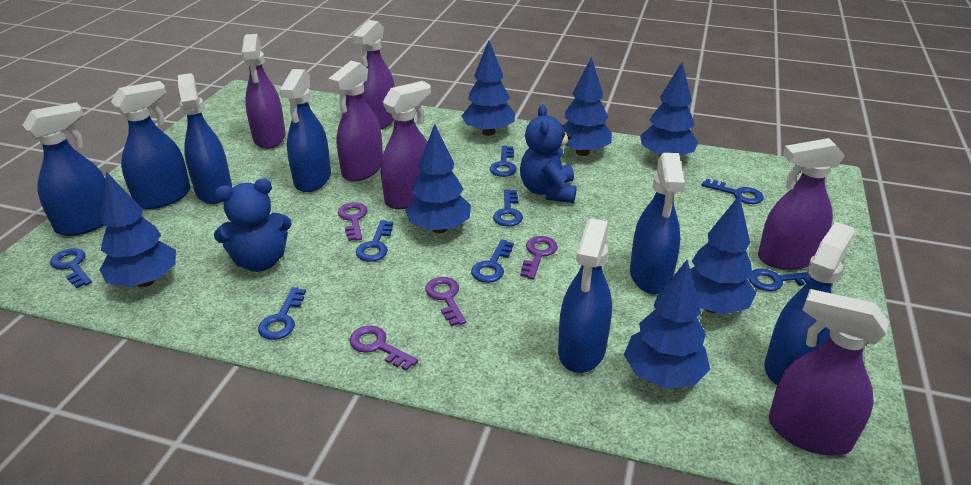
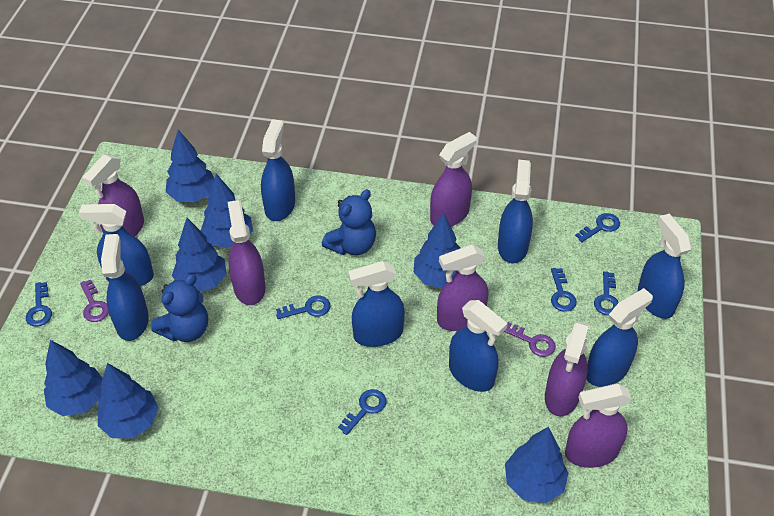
blue key: [50,248,92,288] [258,287,306,340] [356,220,393,262] [471,239,514,283] [490,146,517,177] [493,189,523,227] [701,178,764,204] [748,268,811,291] = 8 -> [26,282,52,327] [276,295,330,319] [338,389,387,435] [551,268,577,312] [575,213,620,242] [594,271,619,315] = 6
blue spray bottle: [23,102,105,236] [111,81,190,209] [178,73,232,204] [279,69,331,192] [558,218,612,373] [630,153,685,294] [765,222,855,385] = 7 -> [79,204,154,286] [101,234,149,341] [261,119,295,221] [348,261,405,347] [449,300,508,392] [498,160,533,263] [586,288,653,387] [638,214,691,319] = 8
purple key: [338,202,368,241] [349,326,418,371] [425,277,466,326] [520,236,558,279] = 4 -> [80,280,109,322] [504,322,556,357] = 2

